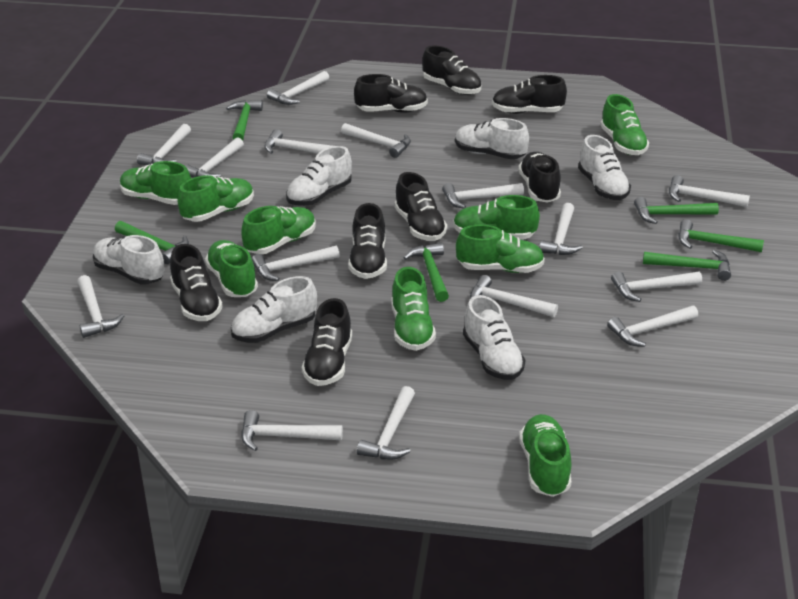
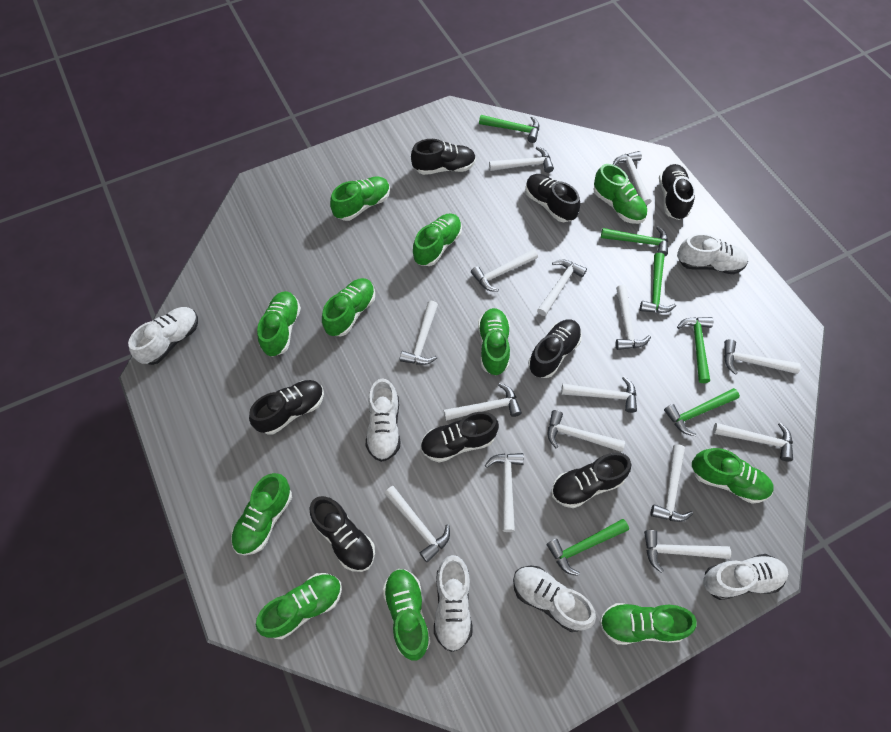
green shoe: [120,161,191,205] [178,175,254,222] [205,240,258,297] [242,206,316,254] [391,267,436,351] [453,195,540,239] [456,225,545,273] [519,414,571,497] [600,94,649,155] = 9 -> [231,473,292,555] [256,573,342,639] [257,291,301,357] [322,278,375,336] [330,176,390,221] [383,569,430,661] [413,214,462,266] [478,308,510,375] [593,164,647,224] [599,603,697,645] [692,448,774,504] = 11

